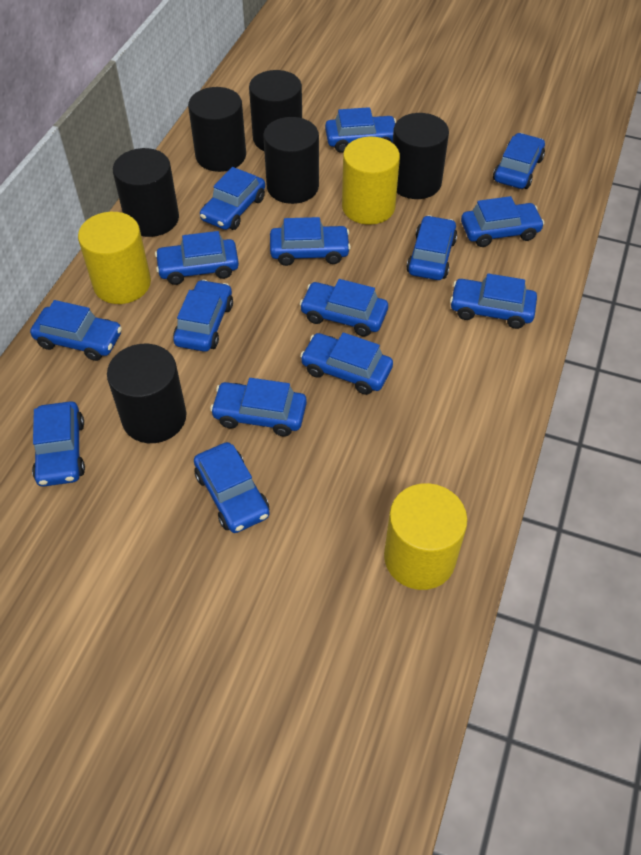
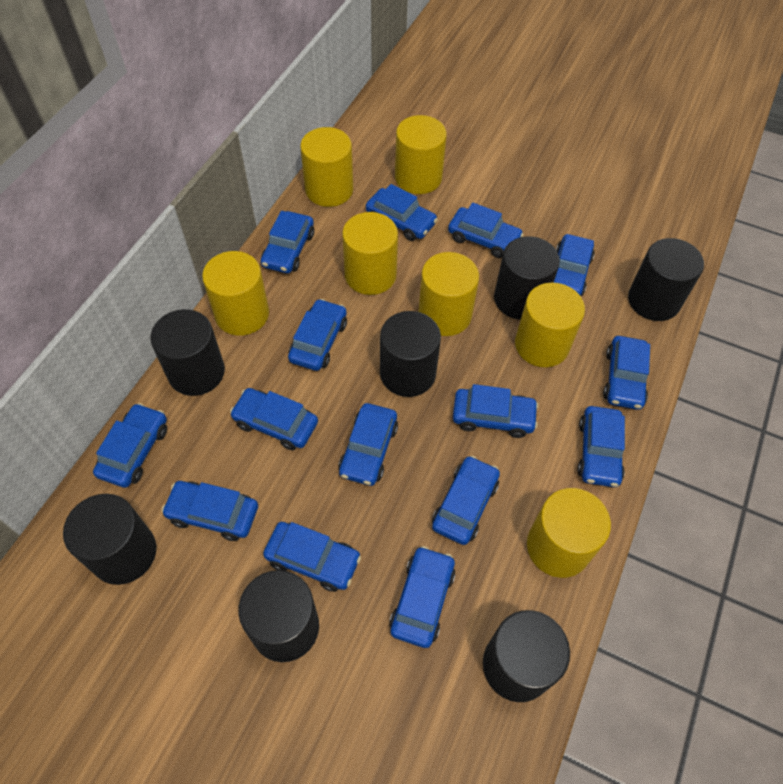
black cylinder: [107,344,187,443] [113,148,179,237] [188,87,246,172] [249,70,302,151] [263,117,319,204] [393,113,449,199] = 6 -> [63,494,156,585] [150,309,225,396] [238,570,319,662] [380,311,441,397] [483,610,570,702] [494,236,560,320] [628,238,704,321] = 7
yellow cylinder: [78,212,151,304] [342,137,400,225] [384,483,467,590] = 3 -> [202,251,269,336] [300,127,353,207] [342,212,398,295] [395,115,447,194] [419,252,479,336] [515,282,585,367] [527,488,611,578] = 7

